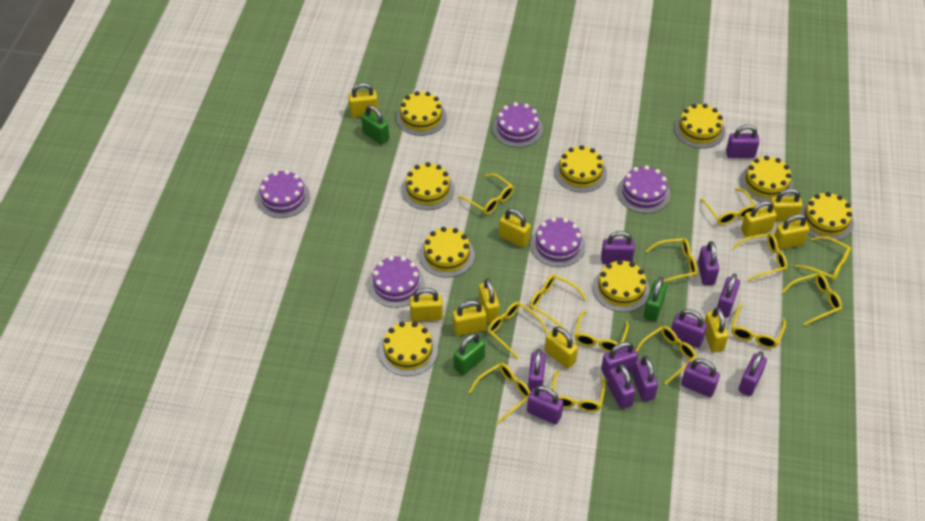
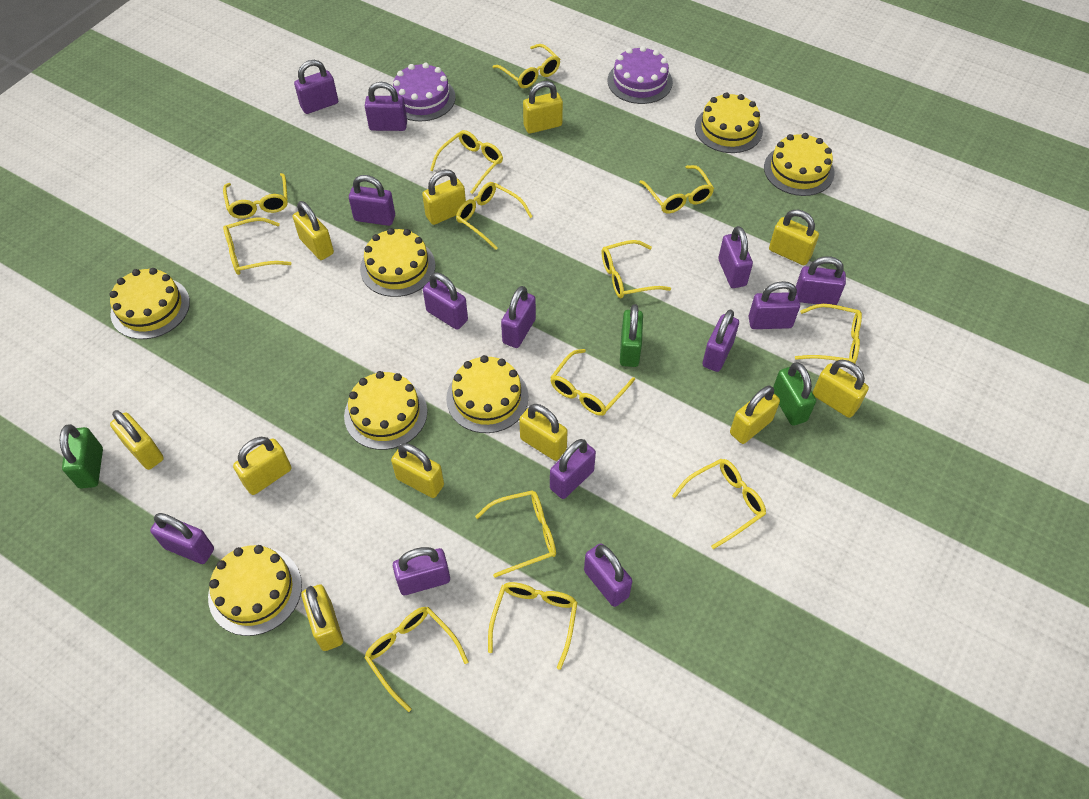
purple cake: [257,170,310,218] [368,256,425,308] [492,102,543,148] [530,217,585,267] [617,165,671,213] = 5 -> [390,63,456,121] [608,46,673,104] = 2
purple padlock: [527,386,563,425] [528,349,546,392] [601,231,635,264] [601,342,638,379] [607,364,636,409] [632,356,658,402] [671,309,707,348] [681,358,720,397] [698,241,719,285] [717,273,740,318] [726,125,760,158] [738,352,767,396] = 12 -> [150,513,214,564] [294,60,338,114] [349,175,395,226] [365,82,407,131] [393,547,450,595] [423,273,468,330] [501,286,536,348] [550,439,596,499] [584,543,632,607] [703,309,739,372] [718,226,753,288] [748,281,800,329] [796,256,846,305] = 13
yellow cake: [379,322,438,376] [396,91,447,136] [402,162,455,210] [420,227,475,277] [555,145,607,193] [593,260,650,312] [674,104,725,149] [740,156,793,202] [799,192,854,241] = 9 -> [110,268,190,339] [208,545,302,636] [344,371,427,450] [360,228,436,297] [446,355,528,433] [695,92,763,153] [764,133,835,196] = 7
yellow padlock: [348,83,378,117] [410,288,443,322] [453,300,486,336] [479,279,500,323] [499,209,531,248] [545,326,578,369] [704,307,729,352] [741,201,777,237] [770,188,803,222] [774,214,810,250] = 10 -> [110,410,164,470] [233,437,291,495] [293,201,334,260] [301,584,343,651] [391,443,444,498] [422,169,466,225] [519,404,568,461] [523,81,563,133] [730,386,780,444] [769,210,819,265] [812,360,869,418] = 11

